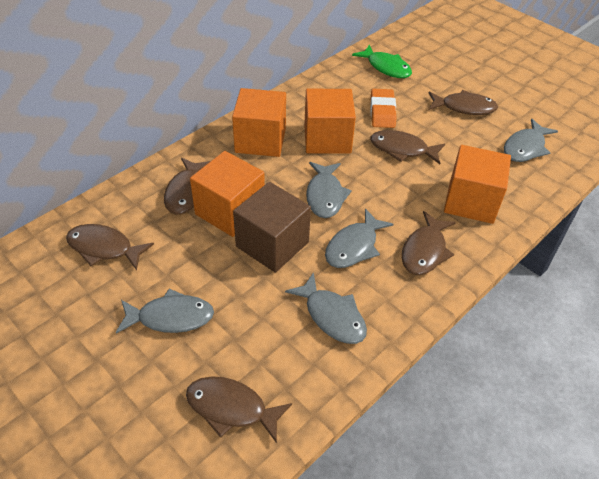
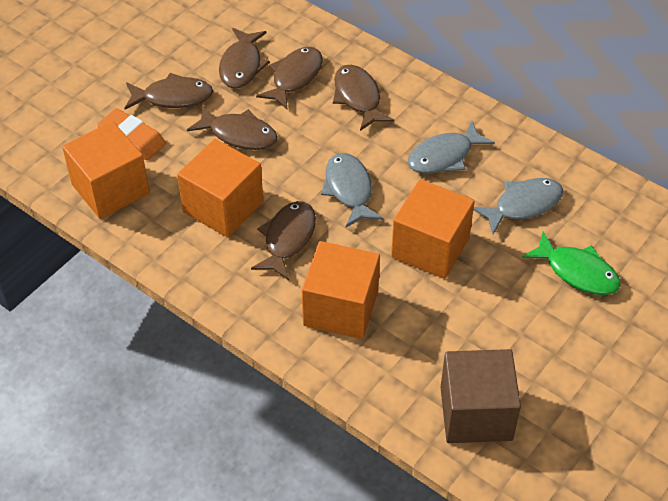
grey fish: [116,289,214,334] [285,272,367,344] [306,162,352,218] [325,208,394,268] [504,118,558,162] = 5 -> [321,153,383,227] [408,121,495,174] [474,178,563,235] = 3

